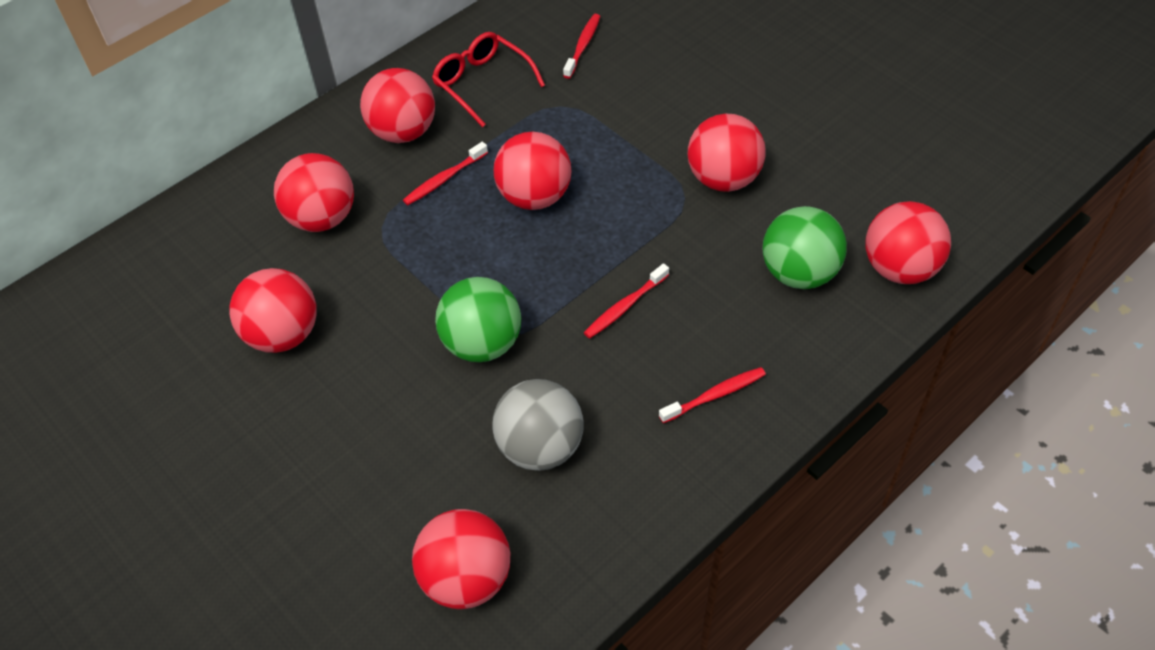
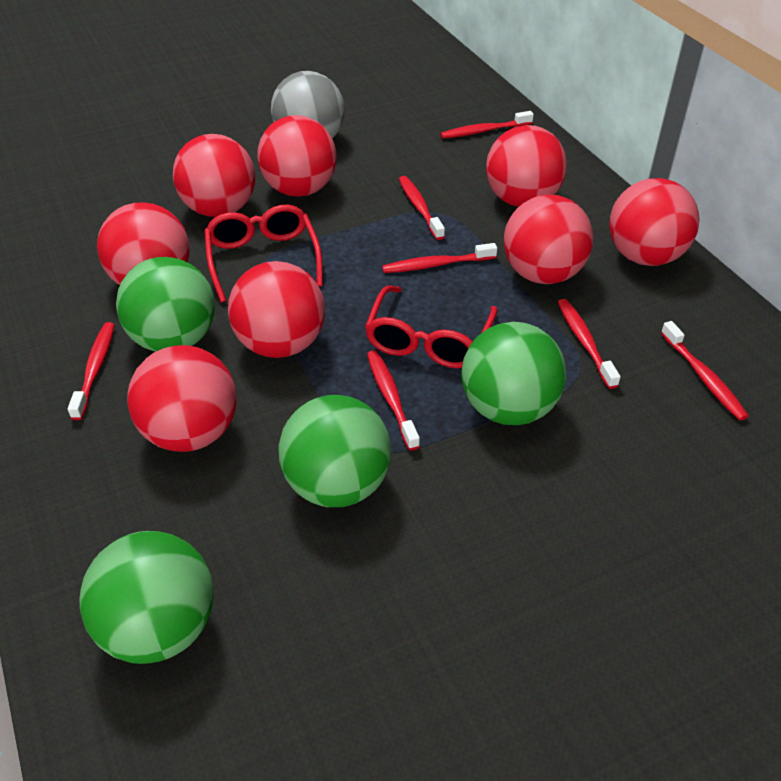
green ball: [435,277,521,362] [763,206,847,289] = 2 -> [79,531,214,664] [116,257,215,352] [279,395,391,507] [461,322,566,425] = 4
red ball: [230,268,317,353] [274,153,354,232] [360,68,435,143] [412,509,510,609] [494,132,572,210] [688,114,766,192] [865,201,951,284] = 7 -> [97,202,190,285] [127,345,237,452] [173,134,255,217] [228,261,325,358] [257,115,337,197] [486,125,567,207] [504,195,593,284] [609,178,699,266] = 8
red glasses: [432,32,545,127] = 1 -> [204,205,323,303] [365,285,498,368] = 2
red toothbrush: [403,142,488,205] [563,14,600,79] [584,263,669,339] [659,367,766,423] = 4 -> [68,322,115,420] [367,350,420,450] [382,243,497,273] [399,176,445,240] [440,111,534,139] [558,299,621,389] [661,321,749,421] = 7

